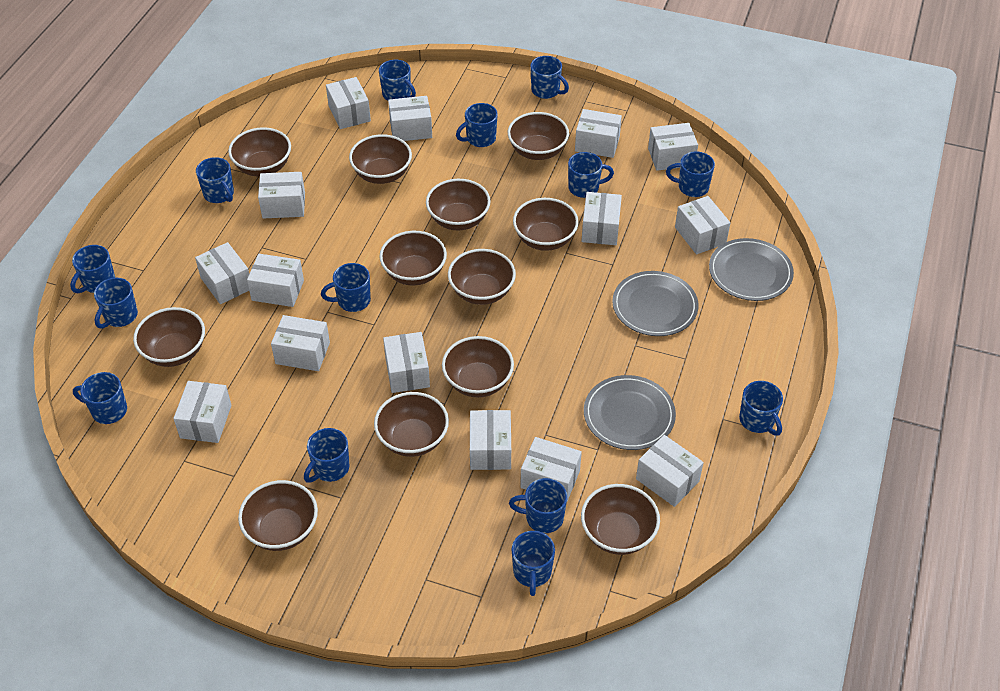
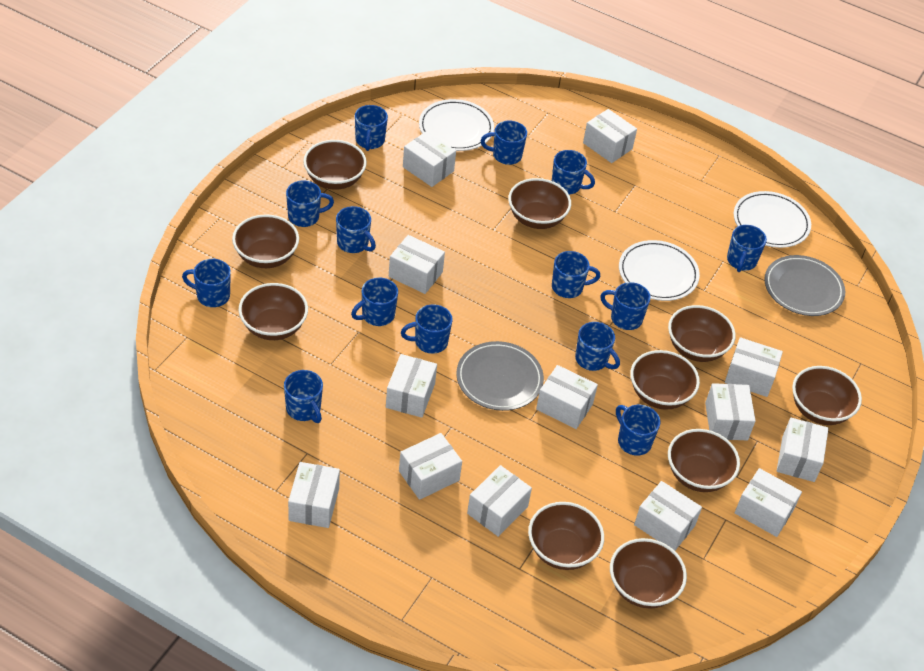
brown bowl: [133,307,205,367] [228,127,291,177] [238,480,318,551] [349,134,412,184] [374,392,449,457] [379,231,447,285] [426,179,491,231] [442,336,514,397] [448,249,516,305] [508,112,569,160] [513,198,579,251] [581,484,660,555] = 12 -> [232,214,299,268] [238,283,308,340] [303,140,367,190] [508,178,571,229] [528,502,604,570] [610,538,687,608] [630,350,700,410] [668,305,736,362] [668,429,740,492] [792,366,862,425] = 10
grey plate: [584,375,676,450] [612,271,699,336] [709,238,794,301] = 3 -> [456,341,544,411] [764,255,845,316] = 2
white box: [173,381,232,443] [195,242,249,304] [247,254,304,307] [258,172,305,219] [271,315,330,371] [326,77,371,129] [383,332,430,393] [388,96,432,141] [470,410,511,470] [520,437,582,501] [575,109,622,158] [582,192,622,245] [636,435,704,507] [648,123,698,171] [675,196,730,254] = 15 -> [288,462,340,528] [386,354,437,418] [389,235,445,294] [399,433,462,500] [403,131,456,187] [467,465,532,537] [536,365,598,429] [583,109,637,163] [634,481,702,551] [705,383,756,440] [725,337,783,397] [735,468,802,537] [777,418,829,482] = 13
white plate: none = 0 -> [419,99,494,151] [619,240,700,301] [734,191,811,248] = 3

